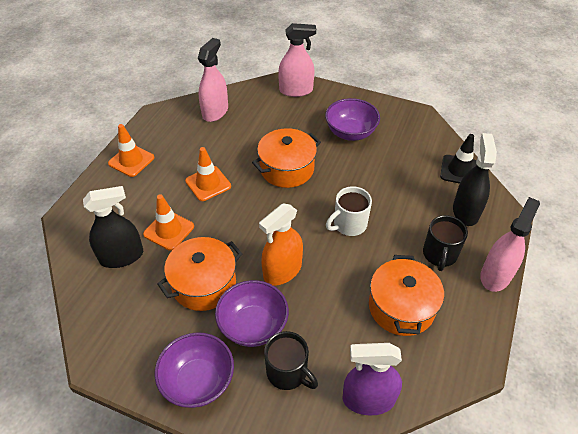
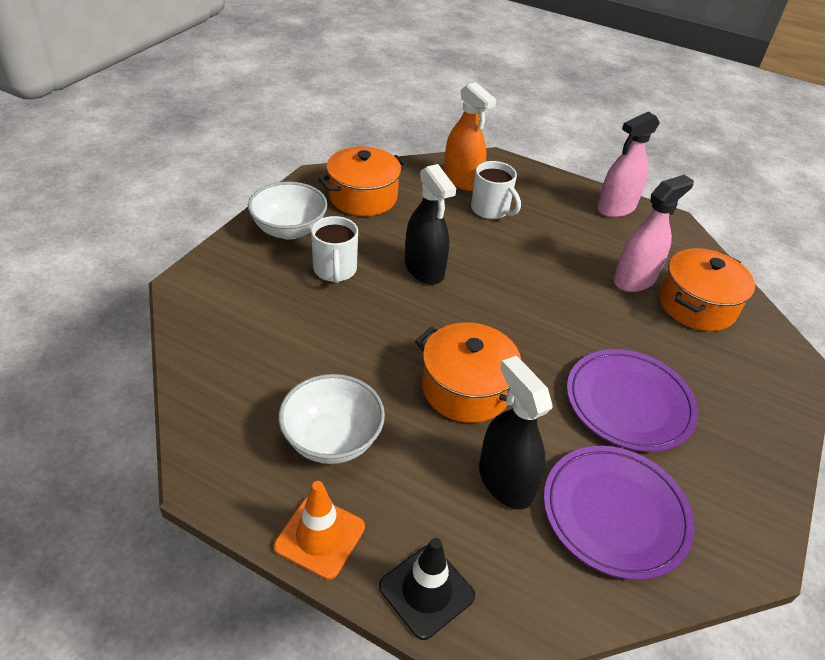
black mug: [264,331,318,390] [423,215,468,271] = 2 -> none = 0
orange traffic cone: [108,124,154,177] [143,194,194,251] [185,147,231,201] = 3 -> [274,481,365,580] = 1
pink spray bottle: [198,38,228,122] [278,23,316,97] [480,197,540,292] = 3 -> [597,112,660,218] [613,175,694,292] = 2
purple bowl: [155,332,234,408] [215,280,289,347] [325,98,380,141] = 3 -> none = 0
purple plate: none = 0 -> [544,446,695,580] [567,349,698,452] = 2
purple spray bottle: [342,343,402,416] = 1 -> none = 0
white bowl: none = 0 -> [248,182,328,240] [278,374,385,464] = 2
white mug: [326,186,372,236] = 1 -> [311,216,358,283] [471,161,521,219] = 2

